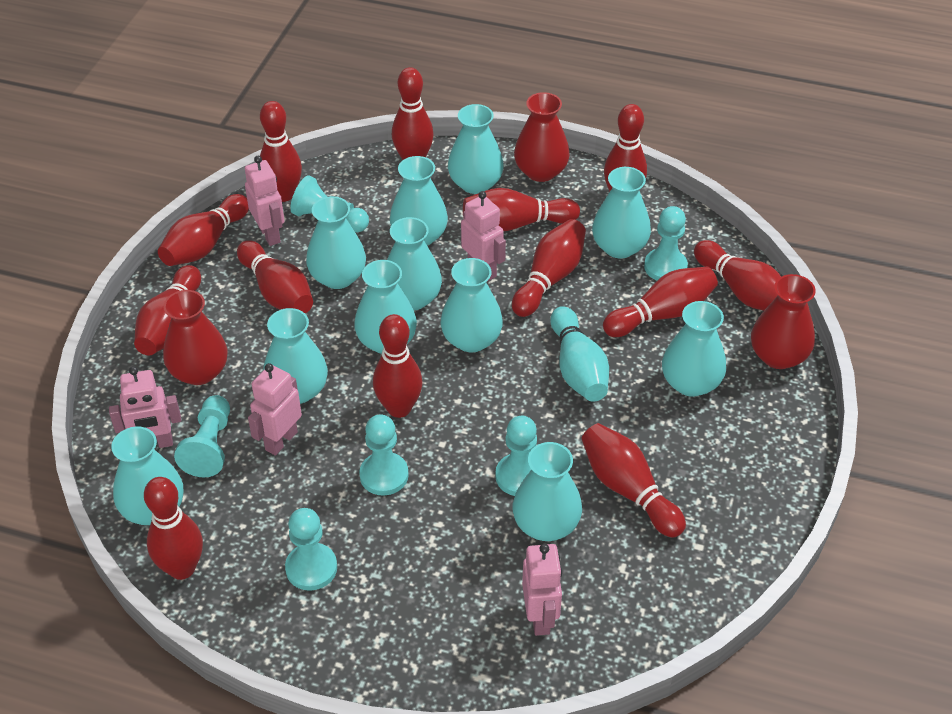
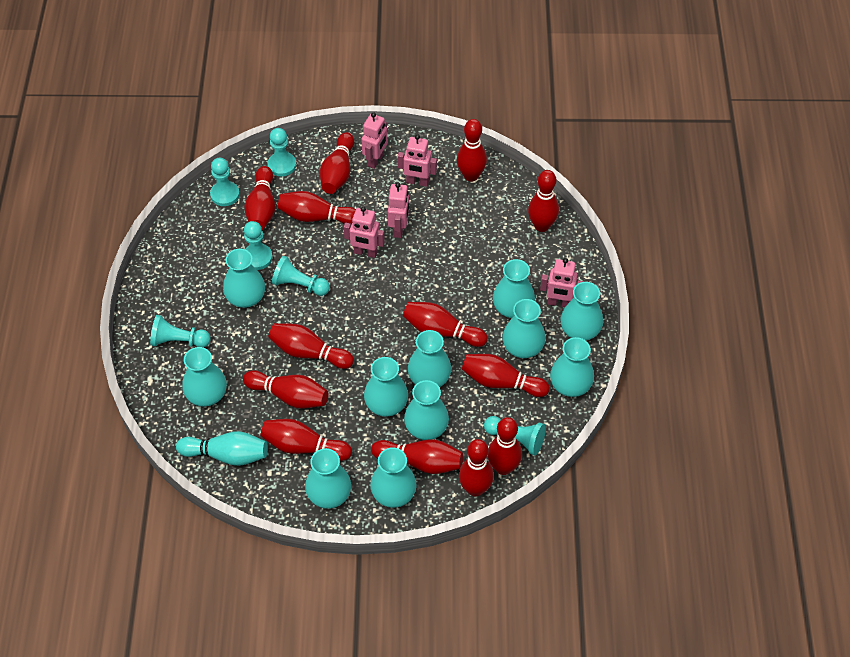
red vase: [163,290,228,385] [514,92,570,182] [751,274,816,369] = 3 -> none = 0

